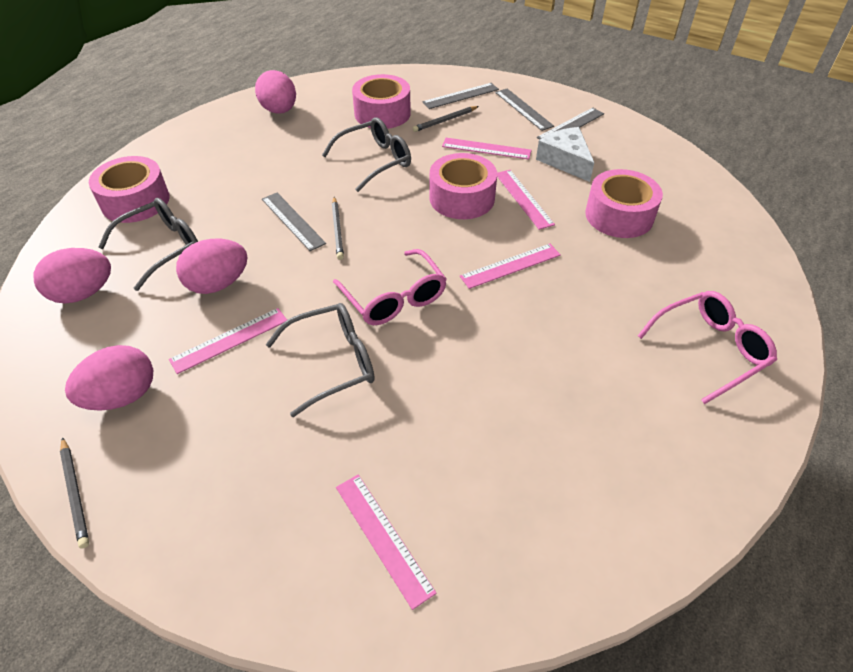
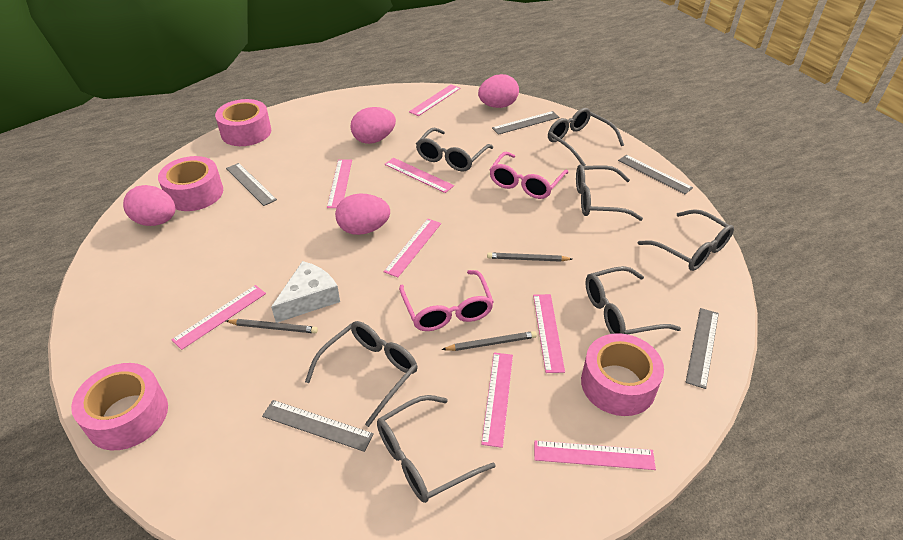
grey glasses: [98,198,198,291] [266,303,375,417] [322,117,411,192] = 3 -> [305,321,418,427] [377,395,496,503] [416,128,493,171] [548,108,624,166] [576,164,643,221] [585,266,681,334] [638,209,734,271] = 7
grey ruler: [262,193,326,251] [422,83,499,109] [495,89,554,131] [537,108,604,140] = 4 -> [226,163,277,206] [262,400,374,452] [492,111,560,135] [618,155,693,194] [686,308,719,389] = 5
pink ruler: [169,308,287,374] [336,474,437,610] [442,138,532,160] [460,244,561,289] [497,170,555,230] = 5 -> [171,285,266,350] [327,159,352,208] [384,158,454,193] [384,219,441,277] [409,84,460,116] [481,352,513,448] [533,294,565,373] [534,441,656,470] = 8

